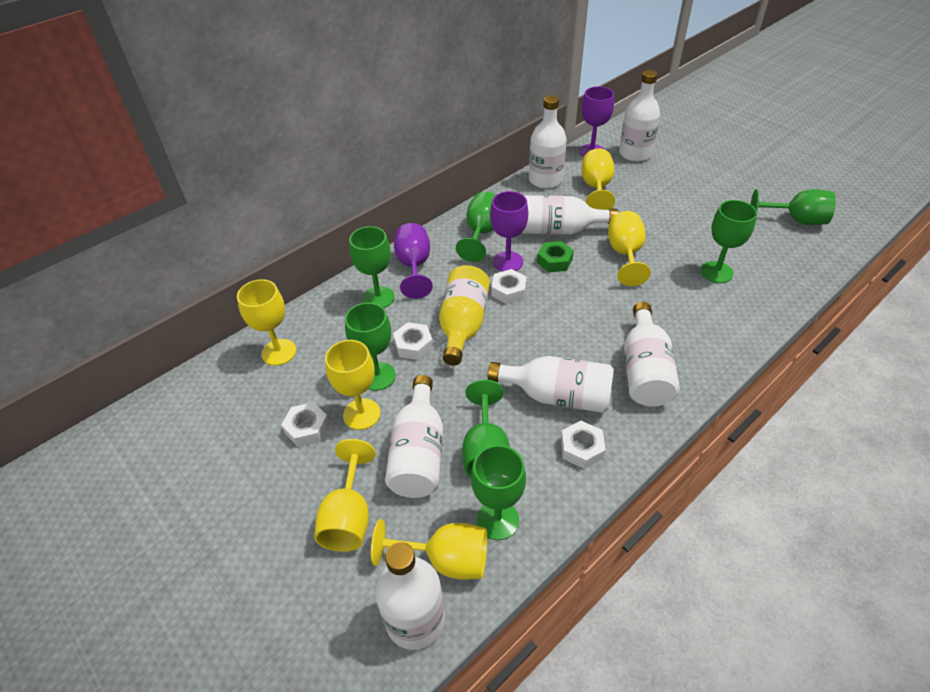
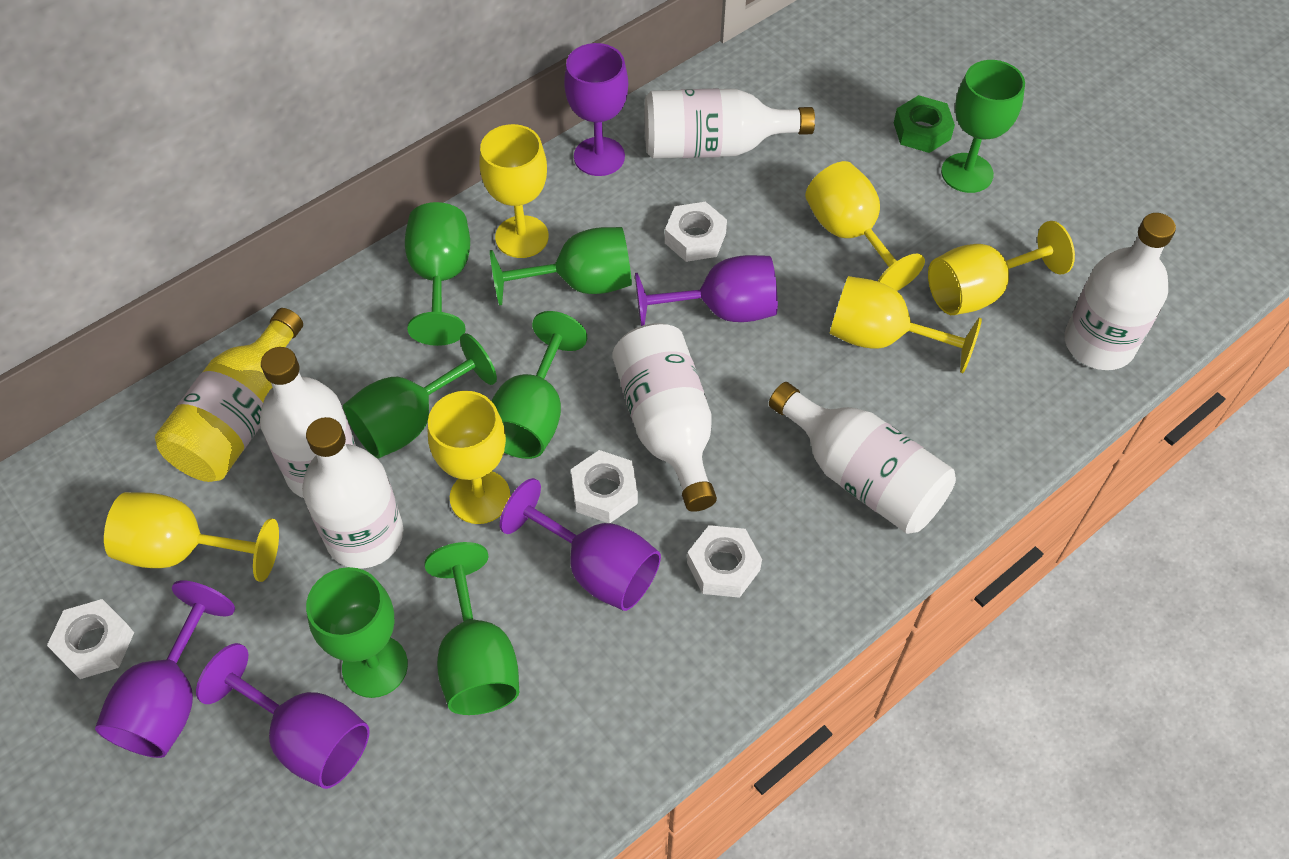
purple goblet: [394,223,433,299] [490,191,528,272] [579,86,614,157] = 3 -> [95,581,235,758] [196,643,370,789] [500,478,661,611] [564,43,628,176] [635,255,778,326] = 5
white bottle: [375,542,445,650] [385,375,443,498] [488,356,614,413] [522,195,618,235] [529,95,567,189] [619,70,660,162] [624,302,680,407] = 7 -> [260,347,356,498] [302,417,403,569] [612,323,717,512] [645,88,815,159] [769,382,956,534] [1064,213,1176,370] = 6

